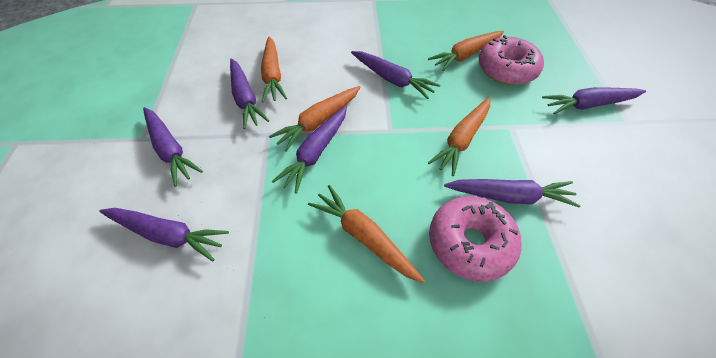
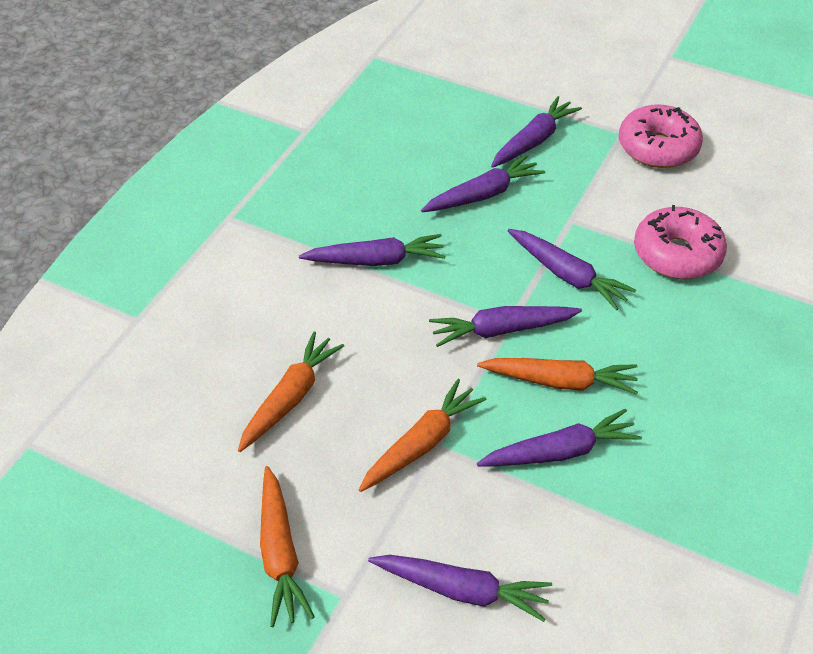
orange carrot: [261,37,287,103] [269,86,360,151] [308,185,425,283] [428,31,504,71] [428,97,490,176] = 5 -> [238,331,344,452] [260,466,315,627] [359,379,487,492] [477,358,638,395] = 4

